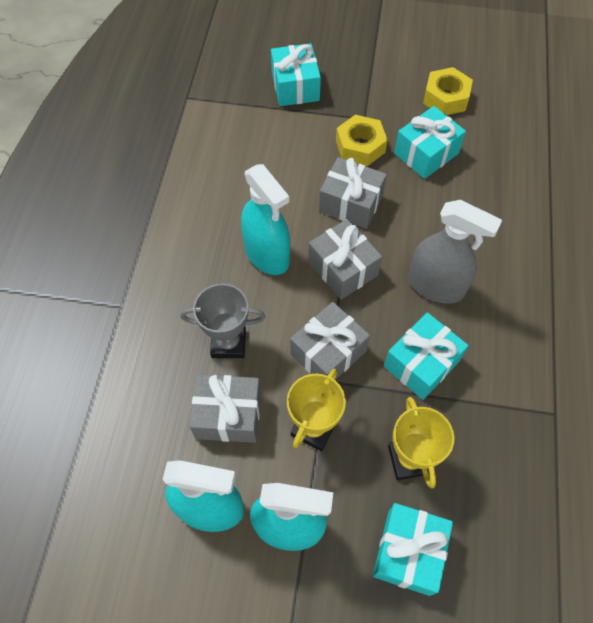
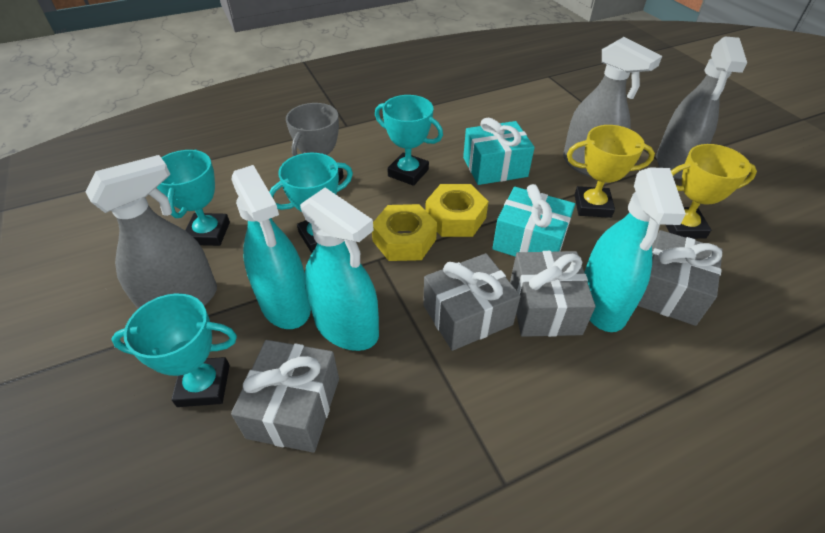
grey spray bottle: [408,200,502,304] = 1 -> [86,155,217,309] [563,37,662,178] [656,36,747,179] = 3
turquoise gift: [271,43,321,106] [373,503,453,596] [384,312,468,400] [394,106,466,179] = 4 -> [463,118,535,185] [492,184,575,257] = 2
turquoise trophy: none = 0 -> [111,293,237,407] [156,150,230,246] [269,153,353,253] [375,95,443,186] = 4

